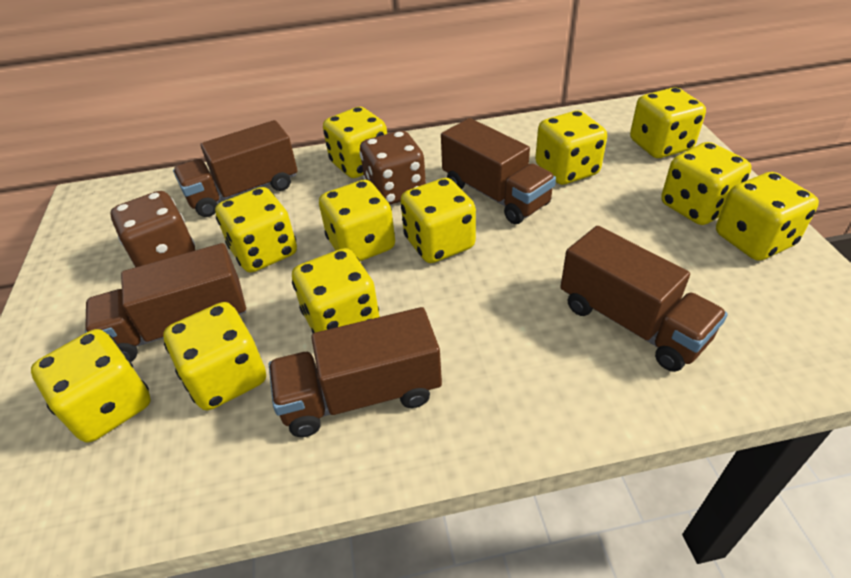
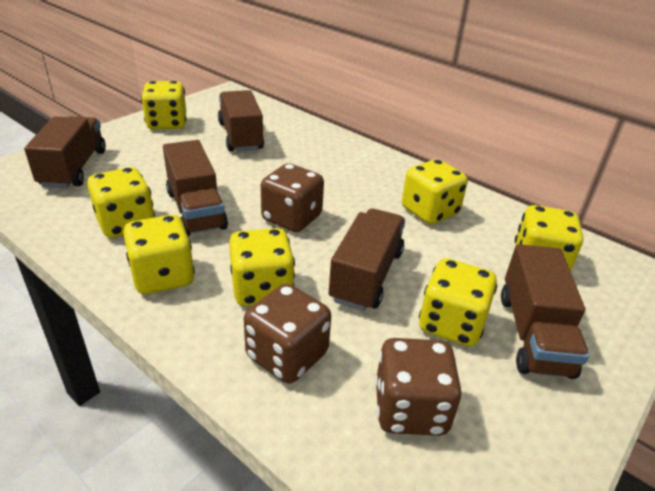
brown dice: [111,191,195,267] [360,131,426,205] = 2 -> [244,284,331,384] [261,163,324,232] [375,338,462,436] = 3
yellow dice: [31,329,151,443] [163,302,266,410] [215,187,297,273] [292,248,380,333] [319,180,395,261] [323,107,387,178] [400,178,476,263] [535,111,607,185] [630,87,706,158] [661,142,751,225] [716,172,819,261] = 11 -> [87,167,155,238] [123,215,195,294] [141,81,186,129] [229,228,295,306] [402,159,468,224] [419,258,497,347] [515,205,583,272] = 7

